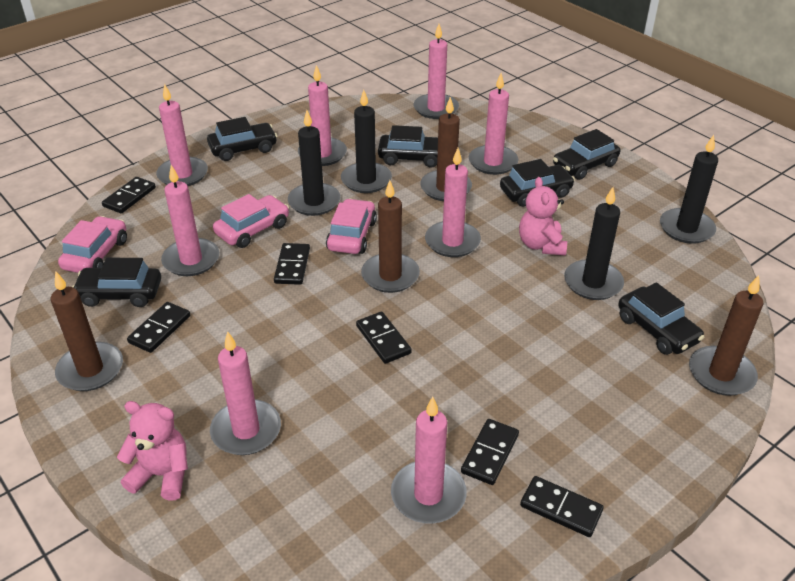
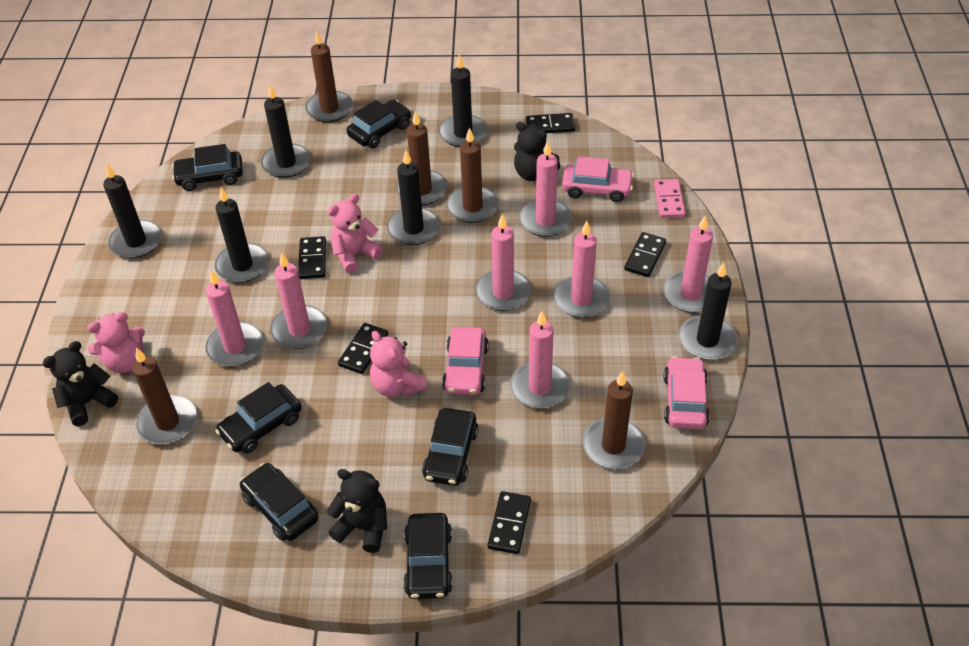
black candle: [288,110,340,216] [341,90,392,193] [564,187,624,300] [660,135,718,244] = 4 -> [103,163,162,259] [215,188,269,283] [261,85,311,178] [387,150,440,245] [439,54,487,147] [679,262,738,360] = 6
black domino: [102,177,156,213] [127,302,190,353] [274,243,310,285] [356,312,412,364] [461,419,519,485] [520,476,604,537] = 6 -> [298,236,326,279] [338,323,388,374] [488,491,531,554] [526,113,575,133] [624,232,666,277] = 5
black teddy bear: none = 0 -> [43,341,118,426] [327,469,387,553] [514,122,560,181] = 3
brown candle: [50,271,123,391] [361,180,420,293] [420,97,472,201] [689,275,763,396] = 4 -> [132,348,197,444] [306,31,353,123] [397,111,447,206] [447,127,498,223] [583,371,645,469] = 5
pink candle: [156,84,208,186] [161,165,219,276] [210,331,281,455] [298,65,347,166] [391,397,467,524] [414,24,459,119] [425,148,481,257] [469,73,519,175] = 8 -> [205,270,263,367] [270,252,327,349] [476,214,531,311] [510,311,570,409] [520,141,572,237] [554,221,610,318] [663,215,713,313] = 7
pink domino: none = 0 -> [654,179,686,218] = 1
pink teddy bear: [117,401,188,501] [519,177,567,256] = 2 -> [87,312,145,373] [328,194,383,273] [370,331,427,397] = 3

